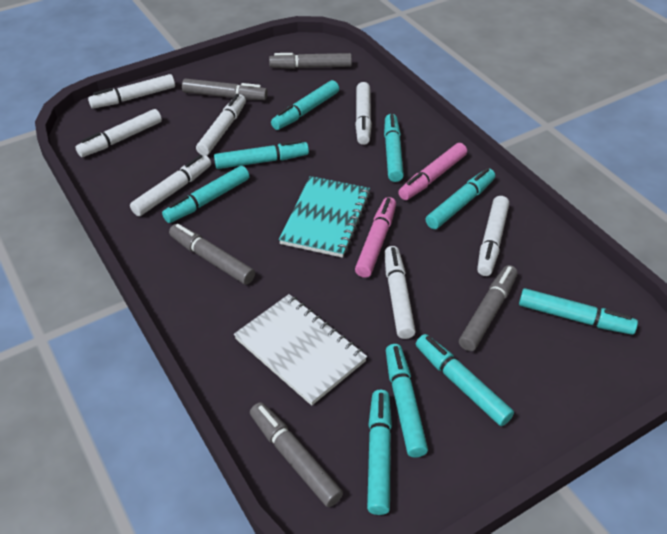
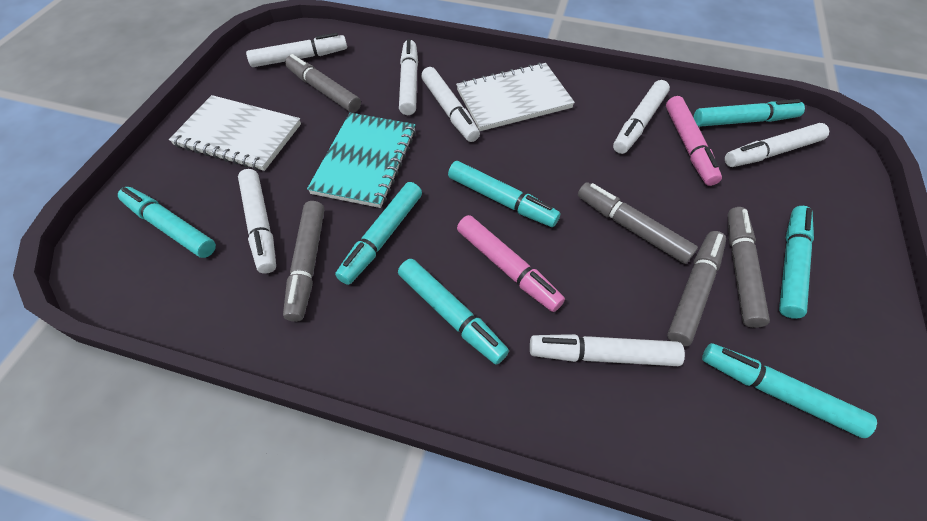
turquoise marker: [162,166,249,223] [214,140,309,169] [271,80,339,130] [367,390,392,515] [384,114,404,182] [386,344,428,458] [416,334,514,426] [426,168,495,229] [519,288,638,335] = 9 -> [118,187,216,258] [335,182,422,285] [398,259,509,365] [448,161,560,227] [694,99,805,127] [702,343,877,438] [779,206,814,319] = 7
white notebook: [234,294,367,406] = 1 -> [169,95,301,171] [456,63,575,131] = 2

